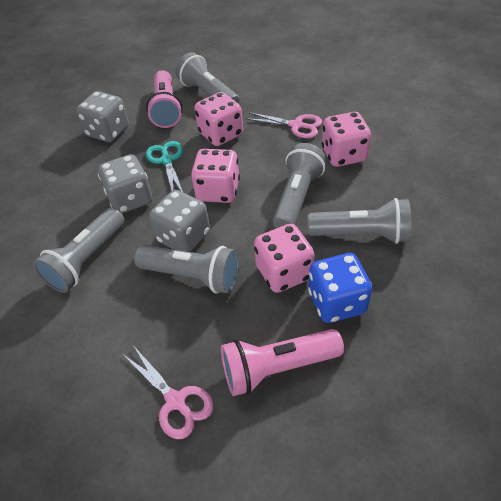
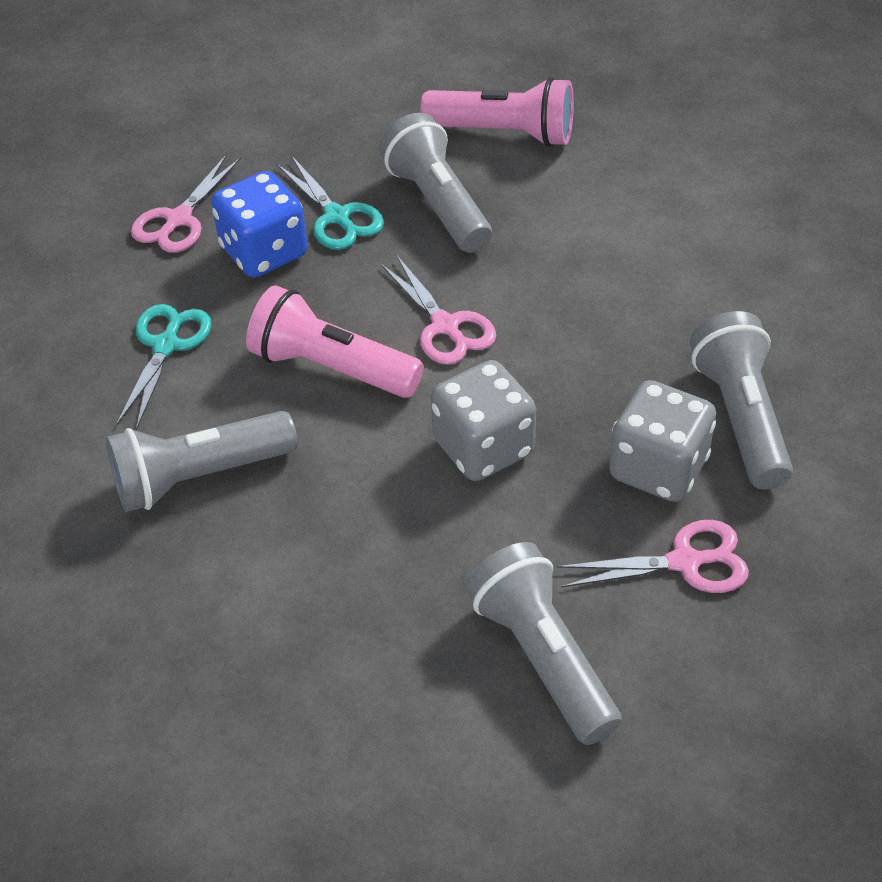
grey dice: [76,91,129,142] [98,154,152,214] [149,190,210,252] = 3 -> [431,360,536,481] [609,380,716,502] = 2
grey flashlight: [33,208,125,293] [134,245,240,294] [176,52,239,104] [273,143,326,228] [308,198,411,244] = 5 -> [106,411,298,512] [379,113,492,253] [465,542,622,745] [690,311,793,489] = 4
pink dice: [191,149,240,203] [194,92,243,146] [254,224,315,293] [322,112,371,167] = 4 -> none = 0
pink scissors: [124,345,213,439] [245,112,322,138] = 2 -> [131,154,241,253] [380,254,496,365] [557,520,749,593] = 3
turquoise scissors: [146,141,183,192] = 1 -> [116,304,212,430] [277,156,384,250] = 2

